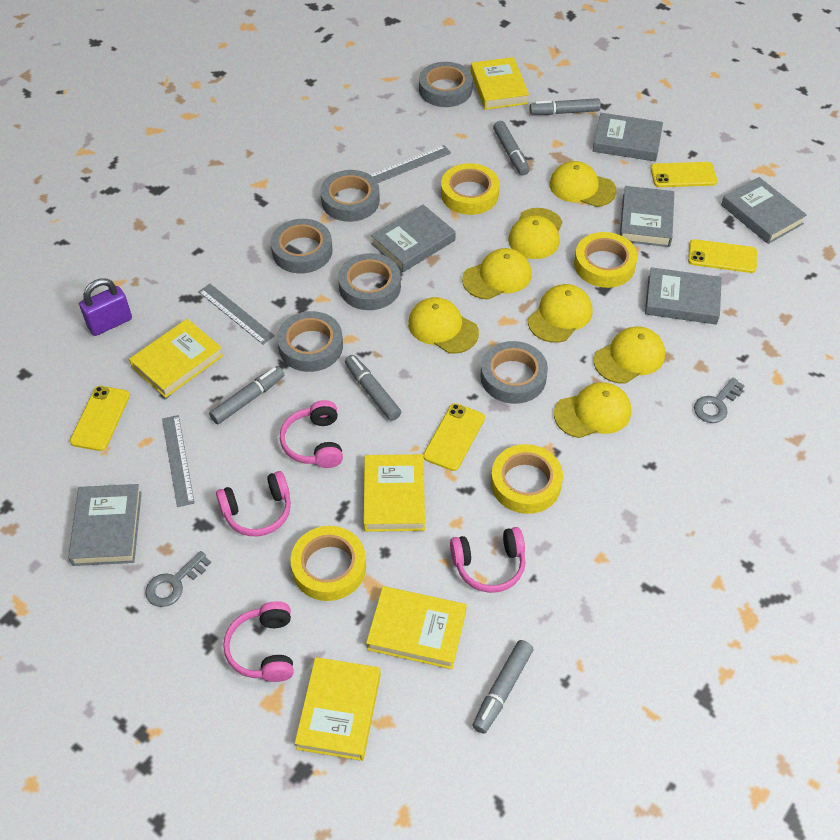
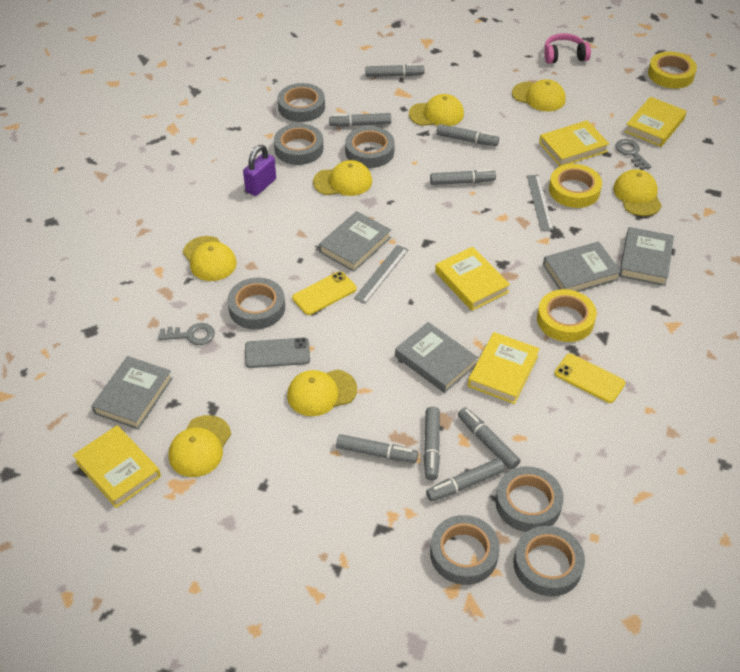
grey book: [68,484,142,566] [371,205,456,272] [593,113,663,162] [620,186,674,247] [645,267,722,325] [721,177,807,244] = 6 -> [91,356,173,429] [319,211,391,272] [395,322,478,393] [543,242,621,292] [619,227,674,286] = 5
grey marker: [209,366,284,425] [345,355,401,421] [472,640,533,734] [493,121,530,175] [529,98,601,115] = 5 -> [329,113,391,127] [336,434,418,463] [365,64,425,77] [424,407,440,480] [426,458,505,501] [430,169,496,185] [436,124,499,146] [458,407,520,470] = 8
grey phone: none = 0 -> [245,337,310,368] = 1
grey ruler: [162,415,194,507] [198,284,275,344] [370,145,451,183] = 3 -> [354,245,409,304] [527,175,554,231] = 2
grey tape: [270,219,332,273] [277,311,343,372] [320,170,380,222] [338,253,401,310] [419,62,473,107] [480,341,548,404] = 6 -> [227,278,285,329] [274,123,324,165] [278,83,325,122] [345,126,395,168] [430,515,500,585] [495,466,564,532] [513,526,585,596] = 7
pink headphones: [216,471,291,536] [223,601,294,682] [280,400,343,468] [450,527,526,593] = 4 -> [545,33,591,64] = 1
yellow phone: [70,386,130,451] [423,403,485,471] [650,162,717,187] [688,239,757,273] = 4 -> [292,271,357,315] [554,354,625,403] = 2
yellow tape: [290,526,366,601] [441,163,500,215] [491,444,563,514] [574,232,638,288] = 4 -> [537,289,597,342] [549,164,602,208] [648,52,697,89] = 3

